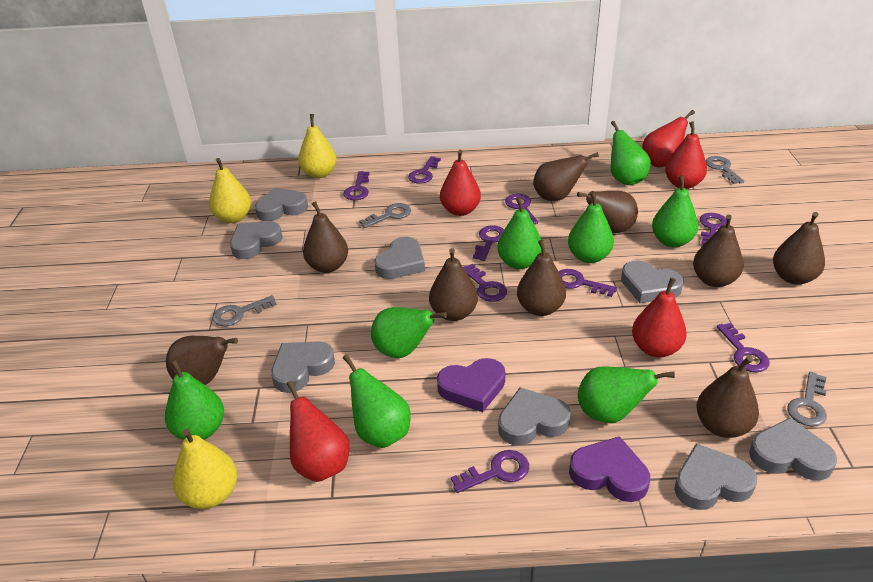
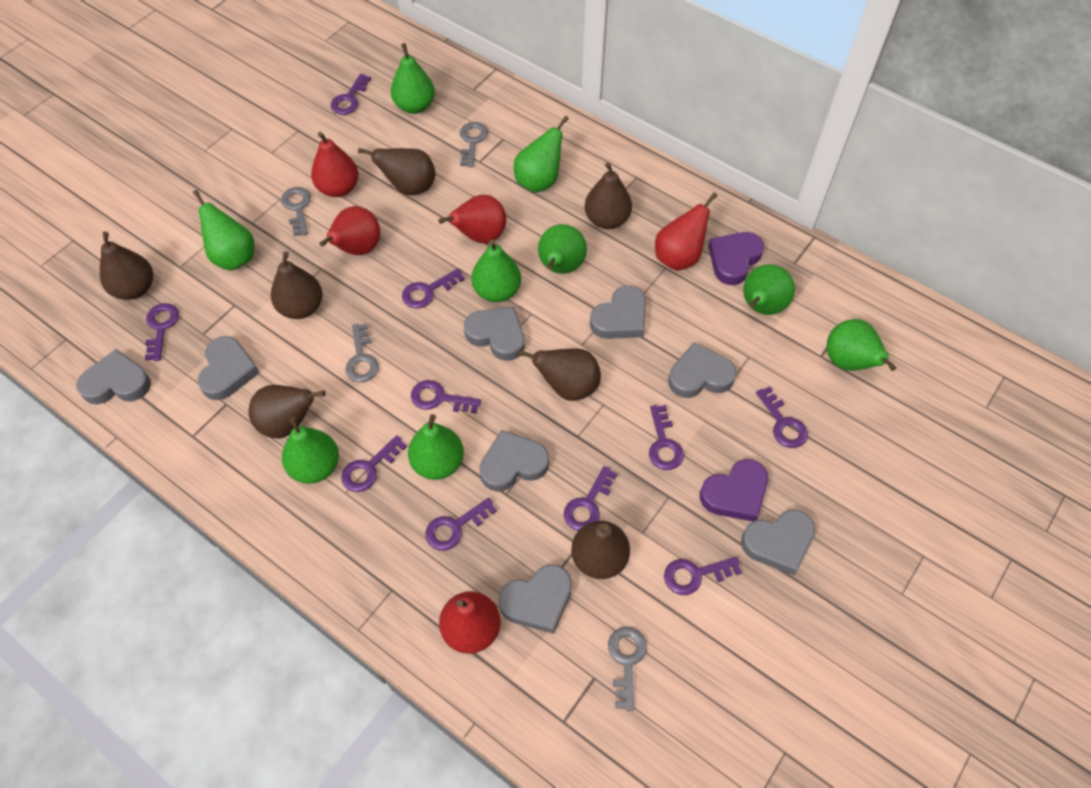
brown pear: [166,336,238,385] [303,201,348,273] [429,248,478,321] [517,240,566,316] [533,152,599,201] [577,191,638,233] [693,215,743,287] [696,356,759,438] [773,212,825,285] = 9 -> [100,231,153,300] [249,385,326,438] [271,252,322,319] [358,148,436,195] [518,348,601,401] [571,521,630,579] [585,162,632,229] = 7
green pear: [165,359,224,440] [343,354,411,448] [371,307,447,358] [497,197,542,269] [568,191,614,263] [578,366,675,423] [611,121,651,185] [652,175,698,247] = 8 -> [193,190,254,271] [282,417,339,484] [391,43,435,114] [408,414,464,480] [471,239,521,302] [514,116,569,193] [538,224,587,274] [743,264,795,315] [827,319,897,371] = 9
purple key: [343,171,369,200] [408,156,441,184] [451,450,529,493] [463,264,507,302] [473,225,504,261] [505,194,538,224] [559,269,617,297] [700,213,727,245] [717,323,770,372] = 9 -> [145,303,179,361] [331,74,371,115] [341,435,407,492] [402,268,465,309] [411,380,481,414] [425,498,497,551] [564,466,617,531] [649,405,684,470] [664,557,742,595] [756,386,808,448] = 10
yellow pear: [173,429,237,509] [209,158,251,223] [298,114,337,178] = 3 -> none = 0

